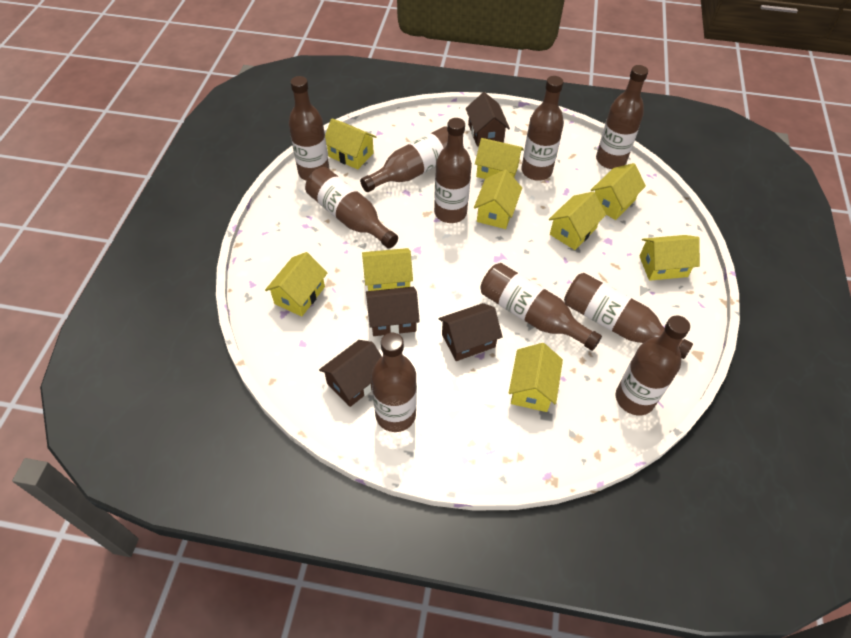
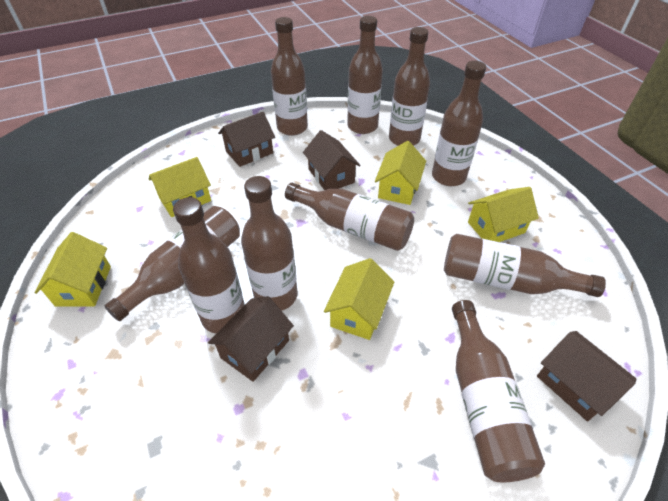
yellow house: [265,252,328,317] [325,118,376,170] [362,248,413,291] [474,170,522,229] [475,138,524,179] [509,343,563,412] [549,192,606,250] [591,163,646,220] [639,235,700,281] = 9 -> [35,232,111,307] [149,157,211,217] [324,258,394,340] [375,141,426,205] [468,187,539,242] = 5

